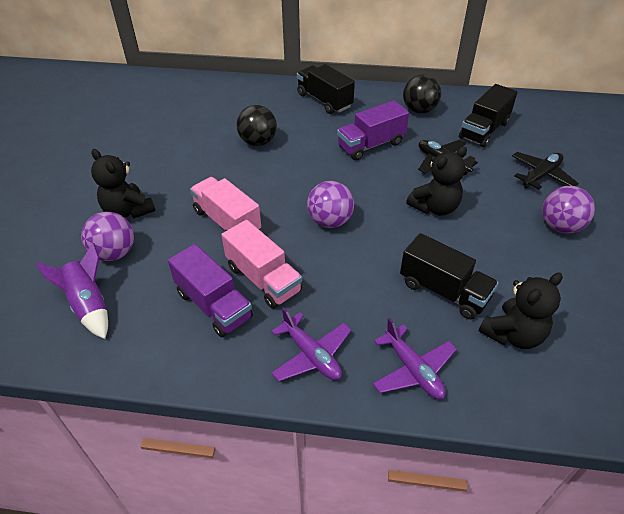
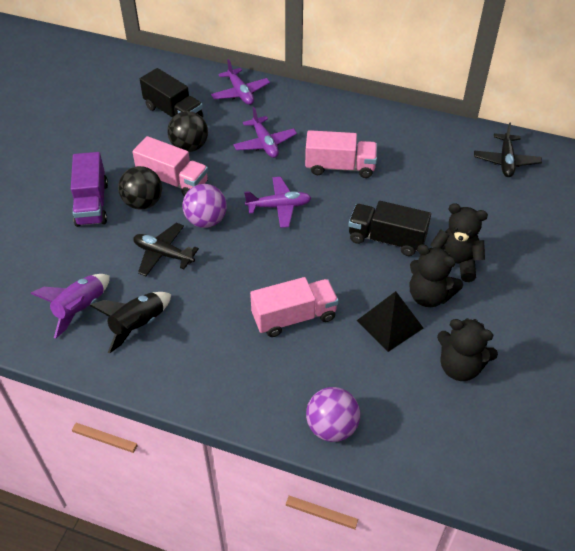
black pyramid: none = 0 -> [357,291,423,352] = 1
black rocket: none = 0 -> [90,292,171,354] = 1
black truck: [297,64,355,114] [400,233,498,319] [459,84,517,147] = 3 -> [140,68,203,118] [348,201,431,256] = 2
pink truck: [190,177,261,232] [221,220,302,309] = 2 -> [132,136,208,196] [250,277,339,337] [305,130,377,178] = 3
purple ball: [81,212,134,261] [307,181,354,228] [542,186,595,233] = 3 -> [182,184,227,228] [306,387,360,442] = 2
purple plane: [271,307,351,382] [373,318,457,399] = 2 -> [211,59,270,105] [233,107,297,158] [244,177,311,228] = 3
purple truck: [168,244,253,337] [337,100,409,160] = 2 -> [71,152,108,227] = 1

